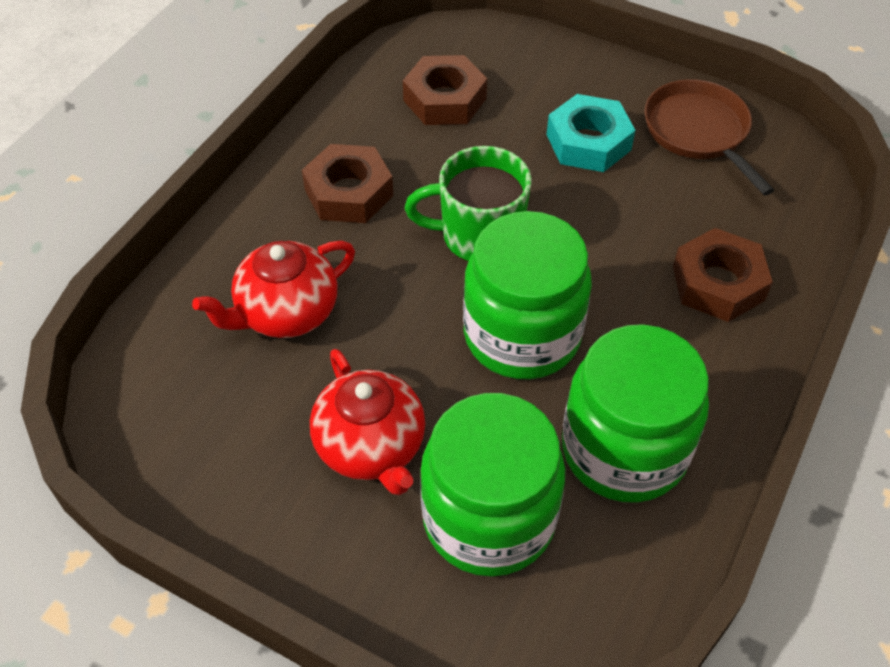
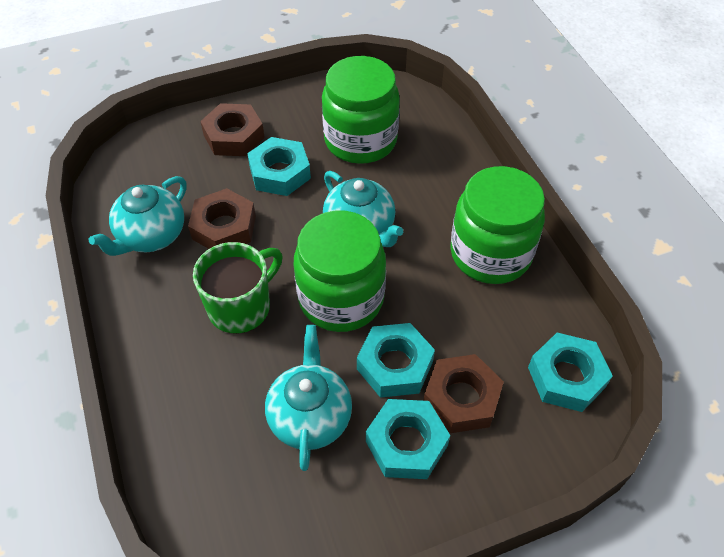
brown pan: [644,79,774,195] = 1 -> none = 0
red teapot: [192,241,355,338] [310,349,425,495] = 2 -> none = 0
turquoise nut: [547,94,635,172] = 1 -> [247,137,311,196] [357,323,435,398] [366,399,450,479] [528,333,613,412] = 4
turquoise teapot: none = 0 -> [89,176,187,256] [265,325,352,471] [323,171,403,247] = 3

